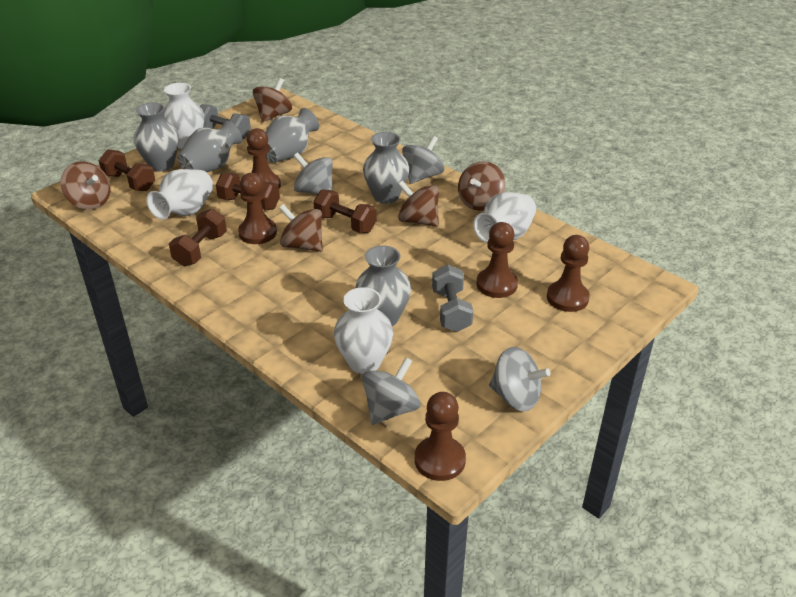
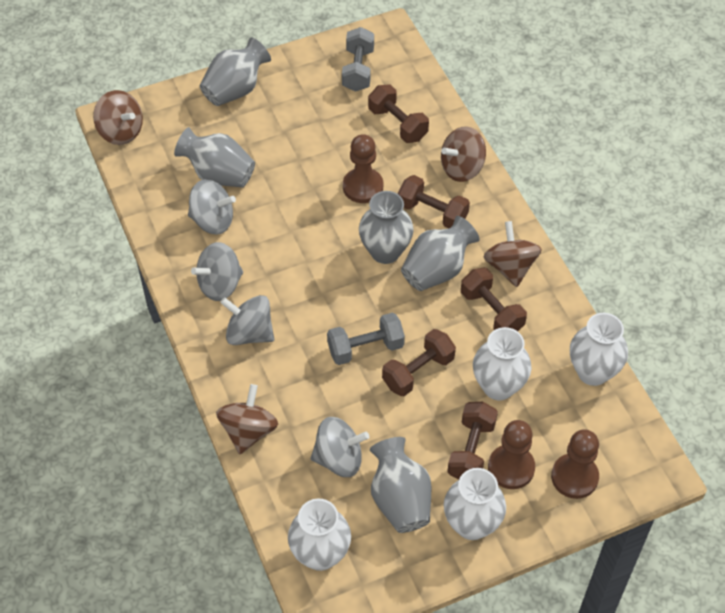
brown dumbbell: [99,149,155,191] [169,209,227,266] [216,173,280,210] [313,189,377,233] = 4 -> [368,84,429,143] [382,329,456,396] [398,175,470,228] [447,402,498,480] [461,268,527,331] = 5
brown pawn: [238,173,277,244] [247,128,281,189] [415,392,466,481] [477,222,518,298] [547,235,590,312] = 5 -> [343,134,383,203] [488,420,535,489] [551,429,599,499] = 3
brown spinning top: [60,161,111,210] [253,78,292,122] [279,204,323,252] [398,181,439,227] [458,161,505,211] = 5 -> [93,90,143,145] [216,384,278,454] [441,126,486,182] [483,221,542,287] = 4

